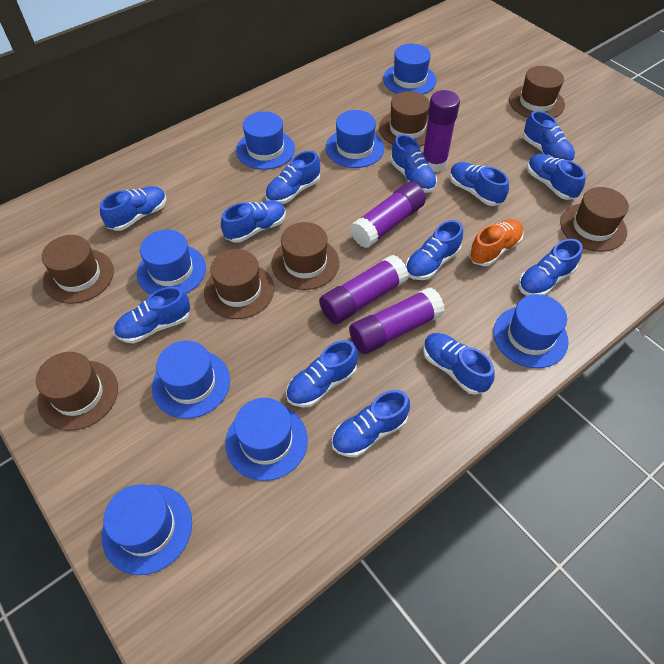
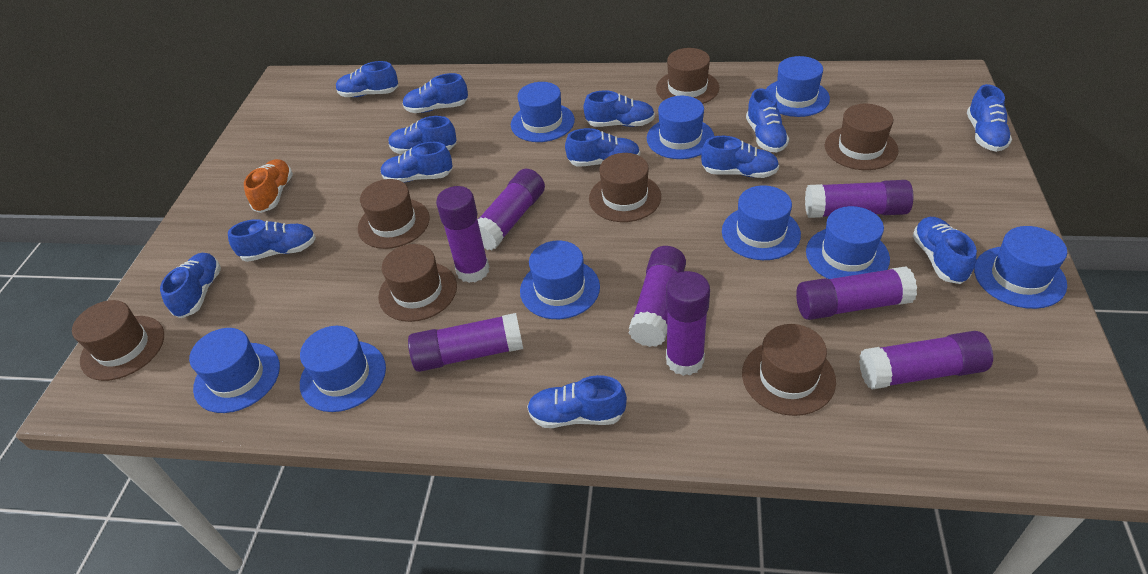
blue hat: [102,484,192,575] [137,230,206,295] [152,341,230,419] [225,398,308,481] [236,111,295,170] [326,110,384,168] [383,44,436,94] [493,294,569,368] = 8 -> [189,328,280,413] [300,326,386,412] [511,82,575,142] [520,241,600,319] [647,96,714,159] [722,185,801,260] [766,56,830,117] [806,206,890,279] [974,226,1067,309] = 9
purple glue stick: [319,255,409,324] [349,287,445,354] [350,182,426,248] [423,90,460,172] = 4 -> [408,313,523,372] [436,186,489,283] [477,169,545,250] [629,246,686,347] [666,271,710,376] [796,266,917,320] [805,180,914,218] [859,331,993,390] = 8

